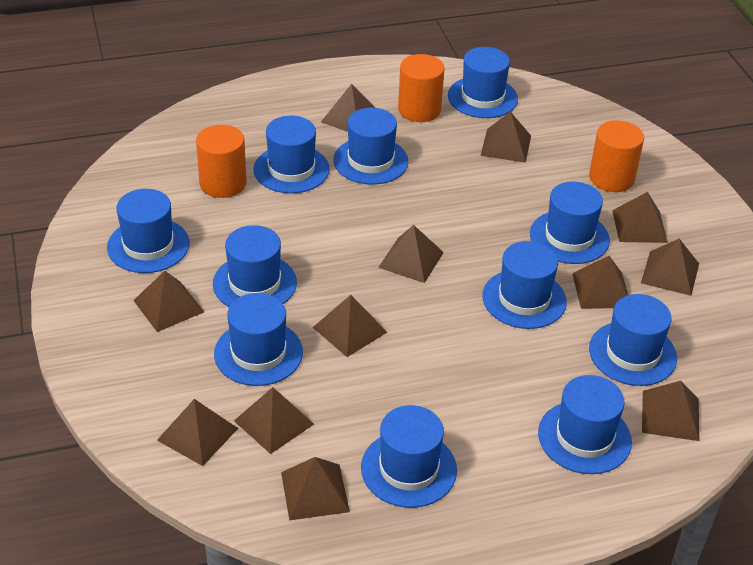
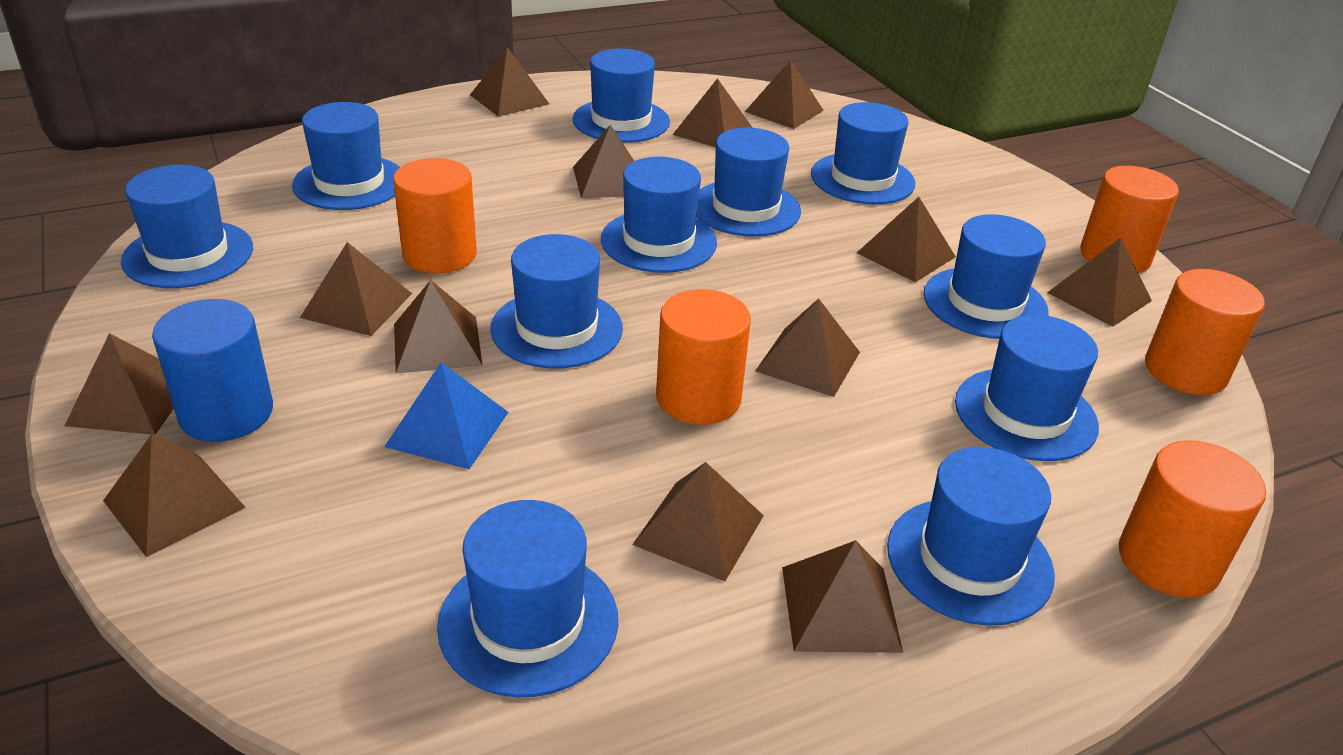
blue cylinder: none = 0 -> [152,299,273,442] = 1
blue pyramid: none = 0 -> [384,362,509,469] = 1
brown pyramid: [133,271,204,332] [157,399,238,466] [234,387,314,454] [281,457,350,521] [313,295,387,357] [321,84,375,132] [378,225,444,283] [481,111,531,163] [572,256,628,309] [612,192,668,243] [641,239,699,296] [642,381,699,441] = 12 -> [65,333,174,435] [103,434,246,557] [300,242,412,336] [394,280,483,374] [470,47,549,117] [573,124,634,198] [633,462,764,581] [673,78,753,147] [745,60,824,129] [755,298,860,397] [782,540,903,653] [857,197,956,282] [1047,237,1152,327] = 13
orange cylinder: [196,125,247,198] [398,54,445,122] [589,120,644,192] = 3 -> [393,158,477,273] [656,289,751,425] [1080,166,1179,273] [1119,440,1266,598] [1145,269,1265,395] = 5

